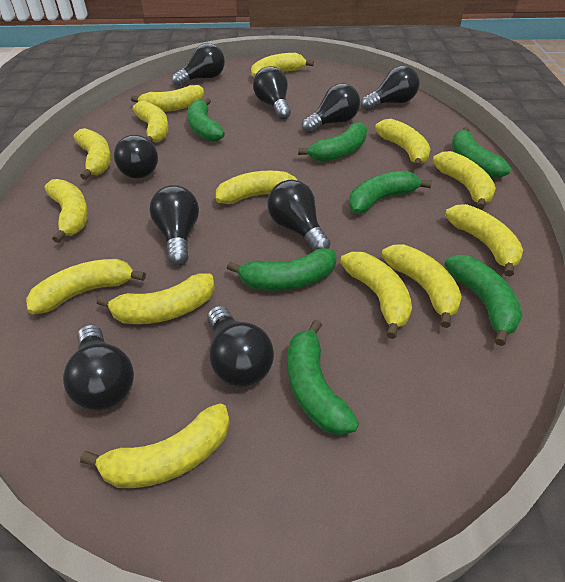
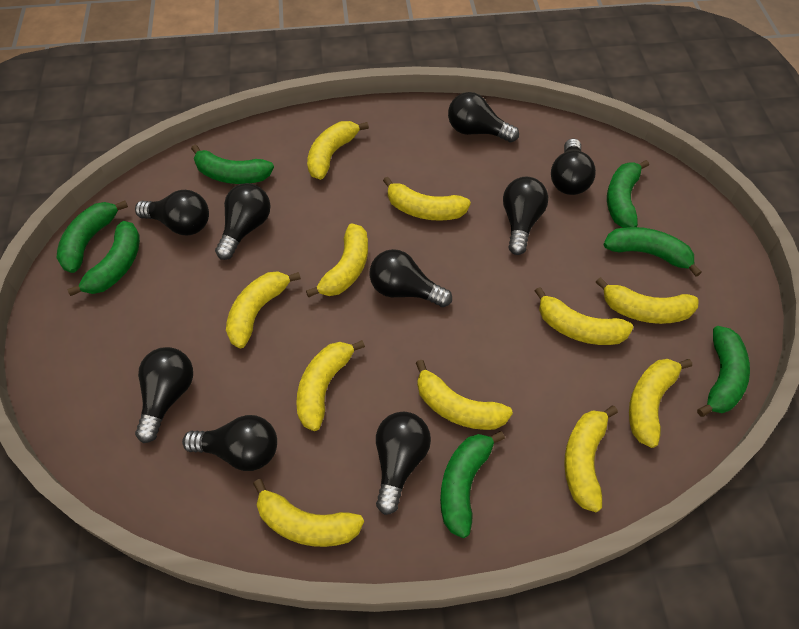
yellow banana: [26,259,146,314] [45,179,88,243] [74,128,111,180] [80,403,230,488] [97,273,215,324] [131,85,204,112] [133,100,169,143] [216,171,309,204] [251,53,314,77] [340,252,412,339] [375,119,430,168] [381,244,462,328] [432,151,496,210] [445,204,523,277] = 14 -> [226,272,301,348] [253,479,364,547] [296,340,365,431] [306,223,368,298] [307,121,369,180] [383,177,471,221] [416,360,513,430] [535,287,634,345] [564,406,618,512] [596,277,699,324] [629,359,692,448] = 11

